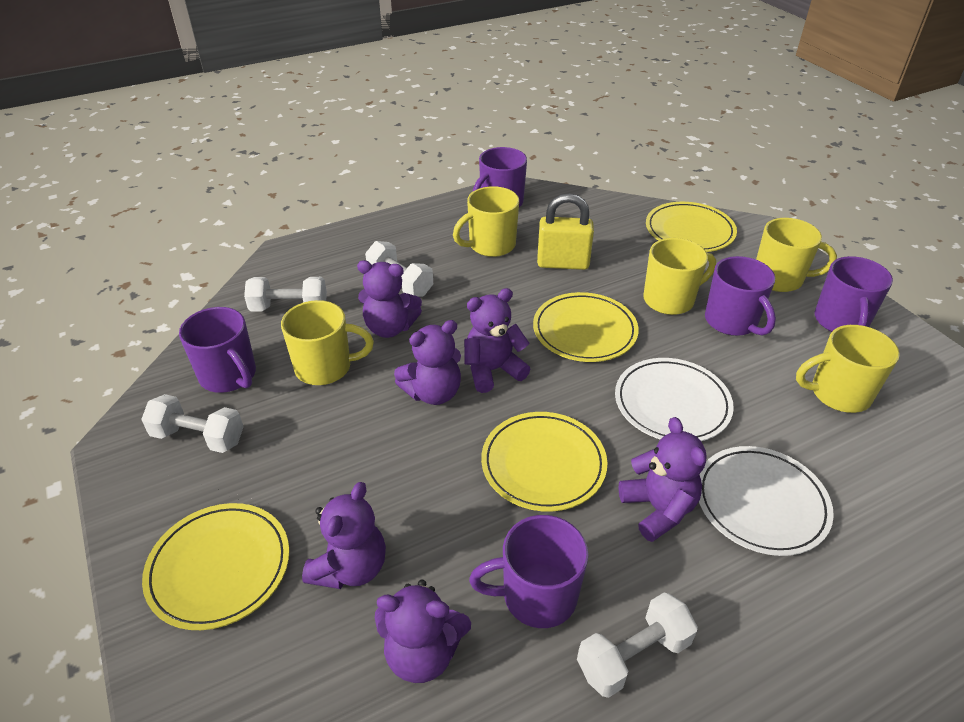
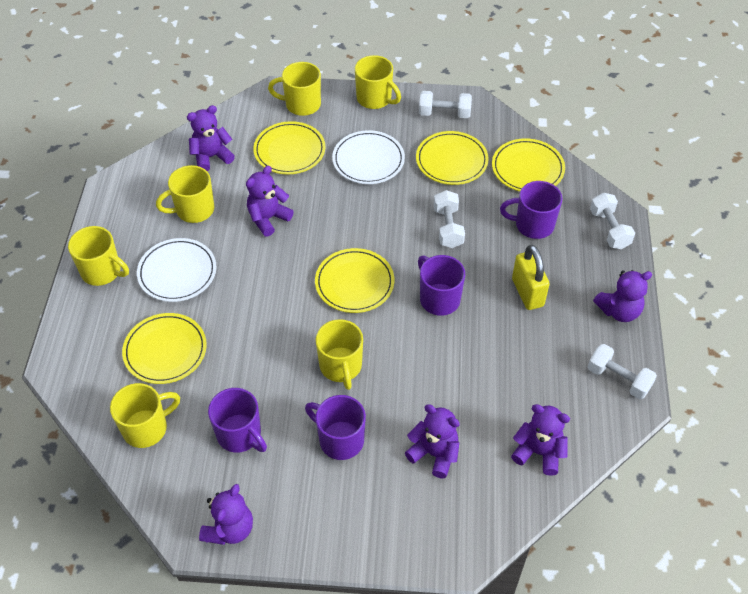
purple mug: [179,307,256,393] [469,515,588,628] [473,147,527,207] [705,256,776,336] [814,256,893,332] = 5 -> [208,388,267,453] [305,395,366,460] [418,255,465,316] [500,181,562,239] = 4
yellow mug: [281,300,374,385] [453,186,519,257] [643,238,716,315] [756,218,837,292] [796,325,900,413] = 5 -> [68,226,129,286] [110,383,180,448] [156,165,214,223] [268,62,321,116] [316,319,363,390] [355,55,401,109] = 6
yellow plate: [142,503,289,630] [481,412,607,512] [533,292,639,362] [646,202,737,252] = 4 -> [122,313,207,384] [253,121,325,174] [315,248,394,313] [416,131,489,185] [492,138,565,191] = 5

